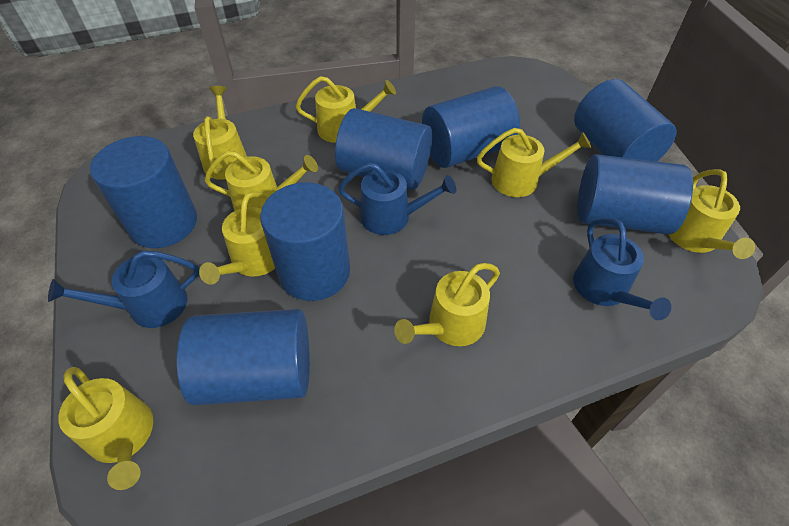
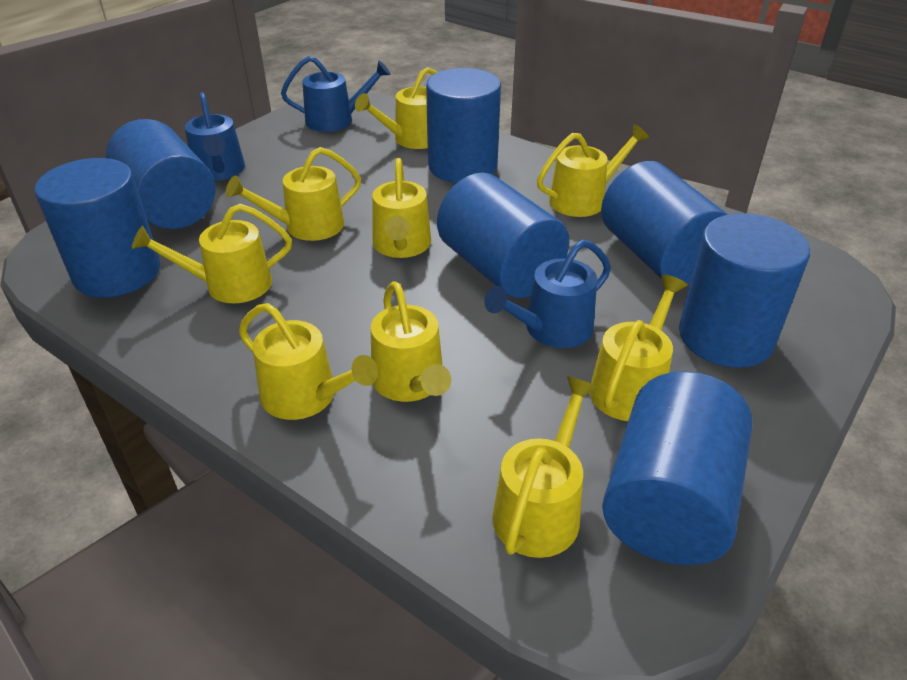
yellow watering can: [58,367,153,490] [193,86,247,180] [199,192,275,285] [204,150,318,211] [296,76,396,143] [394,263,500,346] [477,128,591,197] [668,169,755,259] = 8 -> [132,204,292,303] [226,147,361,241] [239,303,378,420] [355,67,437,149] [371,281,451,402] [372,158,431,258] [492,376,597,558] [537,124,649,217] [590,275,688,421] = 9

